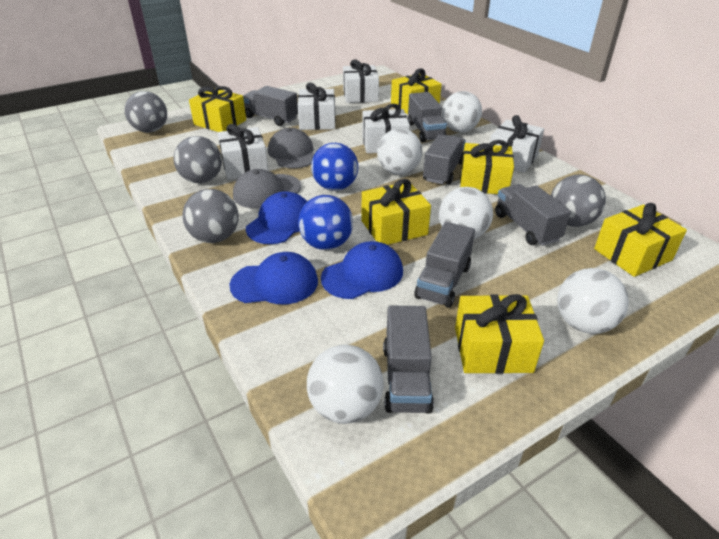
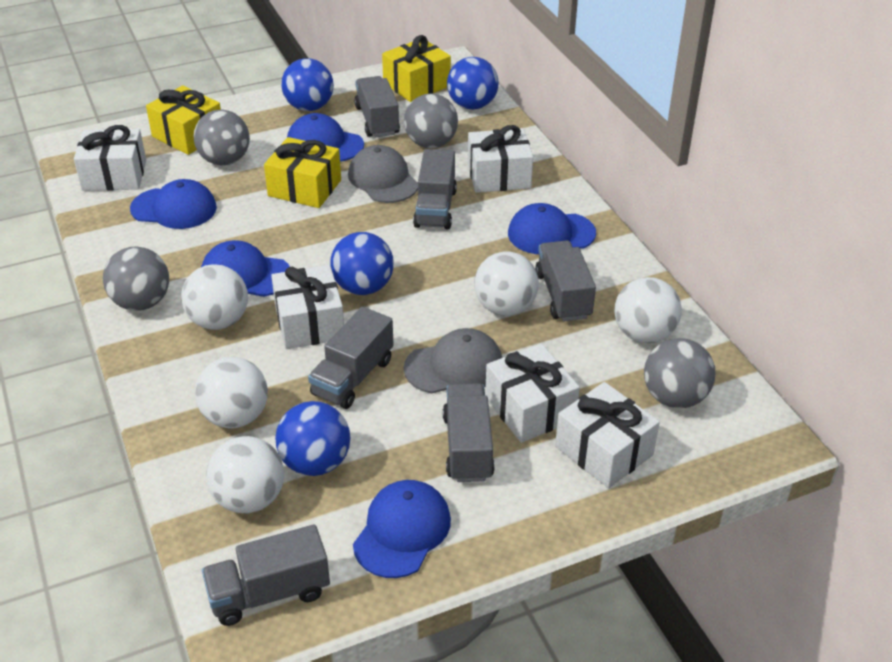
blue ball: [298,195,353,250] [311,143,358,191] = 2 -> [275,401,350,476] [281,58,334,111] [330,232,394,295] [447,57,499,110] = 4
blue cap: [229,252,318,304] [246,191,307,244] [321,241,403,299] = 3 -> [130,179,217,229] [201,240,290,297] [287,113,364,162] [353,480,451,578] [508,203,596,254] = 5
yellow gift: [189,86,246,132] [362,179,431,245] [391,68,442,114] [455,294,544,374] [460,140,514,194] [594,203,687,277] = 6 -> [146,85,221,155] [264,137,341,208] [382,35,451,102] = 3

